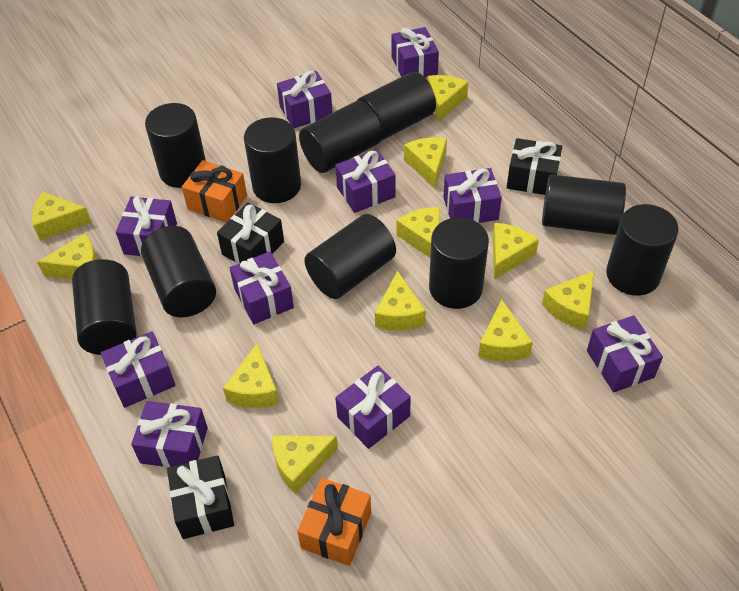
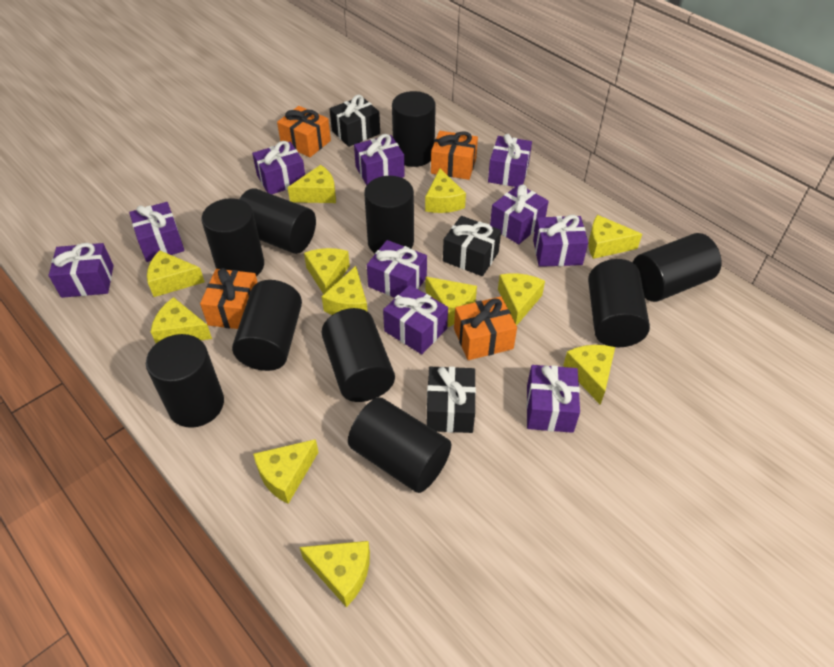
orange gift: [182,160,247,223] [297,478,371,566] = 2 -> [200,268,258,329] [277,106,331,157] [431,131,478,180] [454,296,517,360] = 4
yellow cheese: [32,192,92,240] [37,233,98,280] [223,343,279,408] [272,435,338,494] [375,271,426,331] [397,207,440,258] [404,137,447,188] [427,75,468,122] [478,300,533,361] [493,223,539,280] [542,271,594,330] = 11 -> [147,250,205,297] [151,297,212,343] [253,439,318,504] [288,165,336,203] [299,541,370,607] [304,248,350,294] [322,266,368,315] [425,169,466,213] [425,277,477,327] [498,273,545,326] [563,345,615,405] [589,215,642,259] = 12

